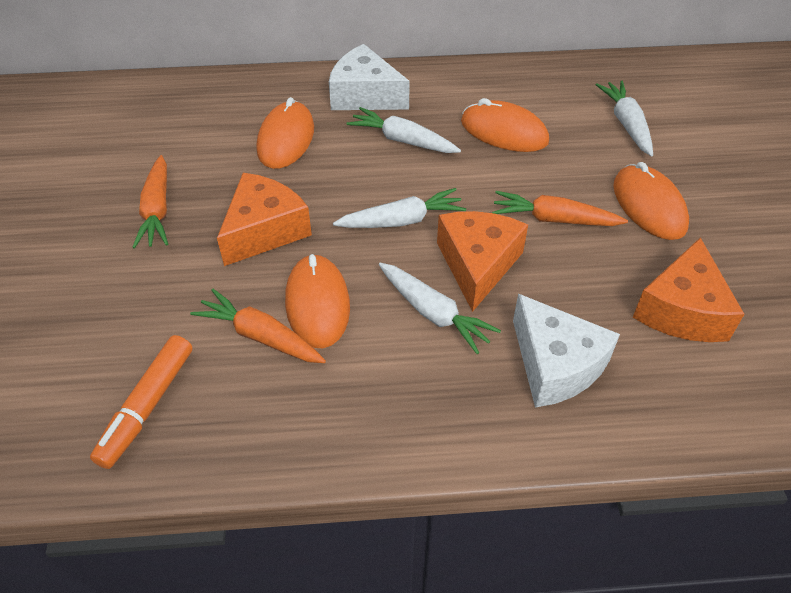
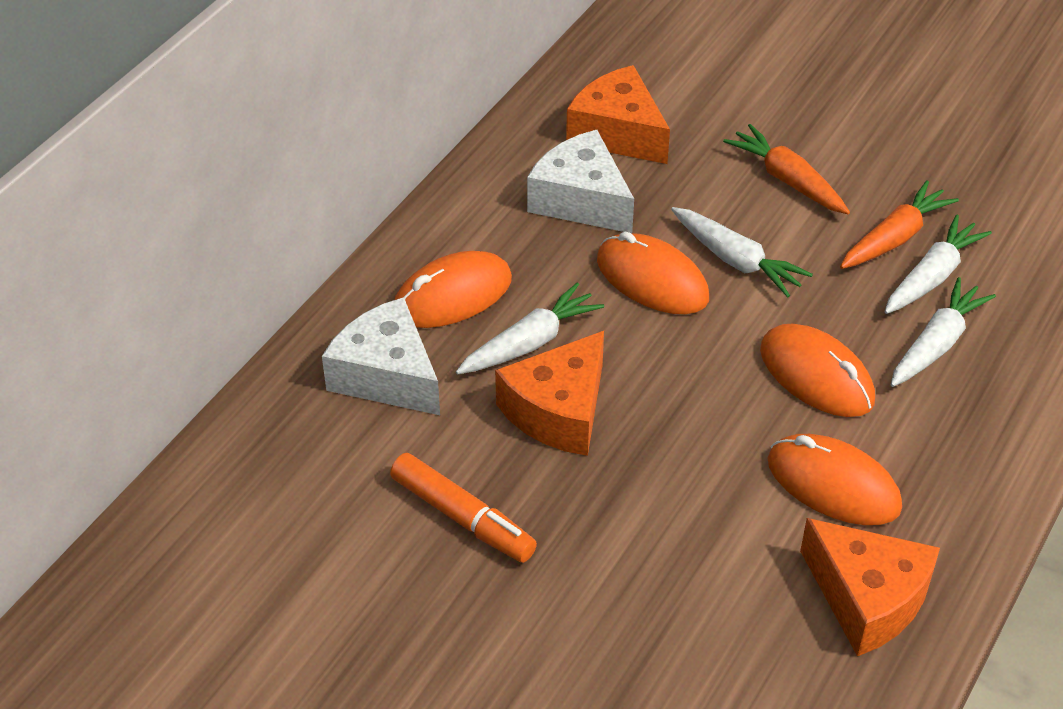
orange carrot: [132,155,168,249] [190,289,326,363] [492,191,628,226] = 3 -> [723,124,850,214] [840,181,959,269] = 2

